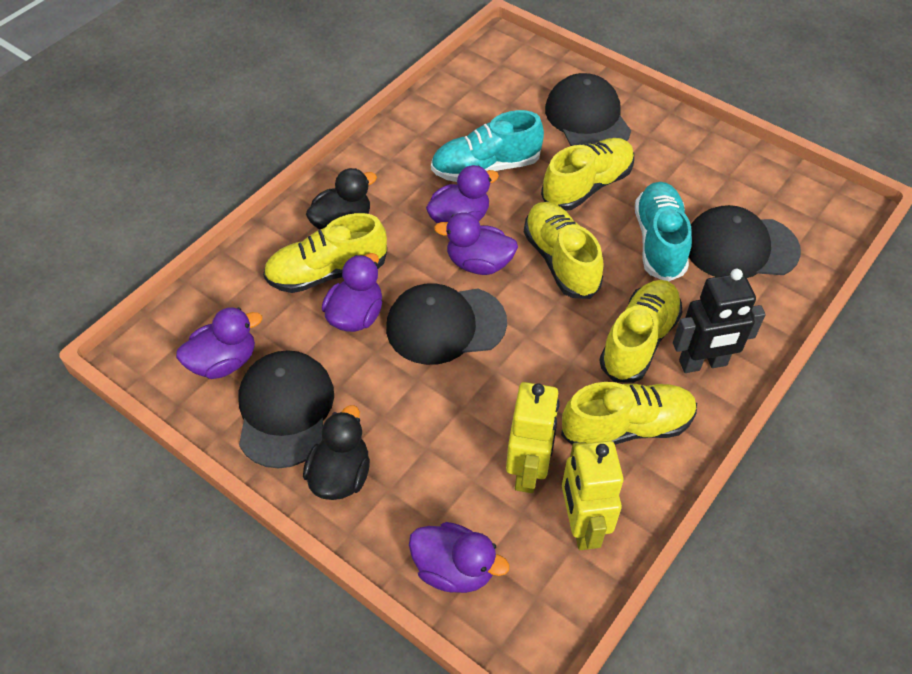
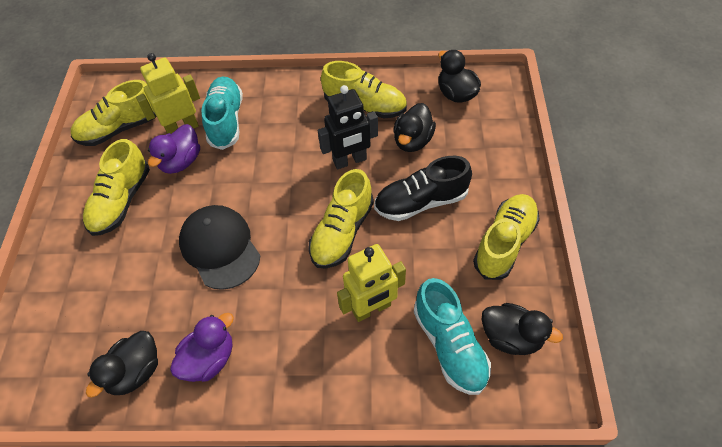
black cap: [238,350,334,469] [386,283,507,365] [545,73,631,146] [689,205,801,278] = 4 -> [179,205,260,290] = 1
black duck: [303,405,370,500] [306,168,377,230] = 2 -> [86,331,158,398] [393,103,436,152] [438,50,481,103] [482,303,563,355] = 4
black shoe: none = 0 -> [374,156,472,221] = 1
purple duck: [176,307,262,379] [322,253,382,332] [409,522,509,593] [426,165,499,223] [434,212,518,275] = 5 -> [148,124,200,174] [170,313,234,382] = 2

